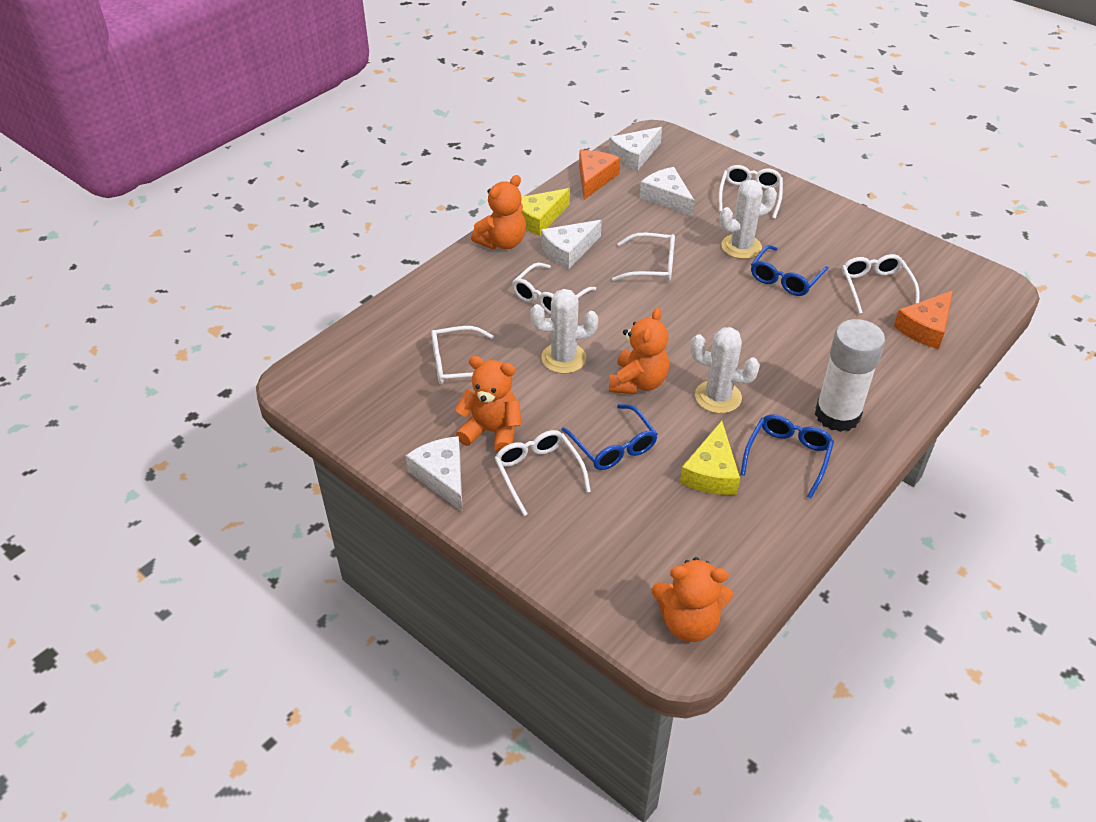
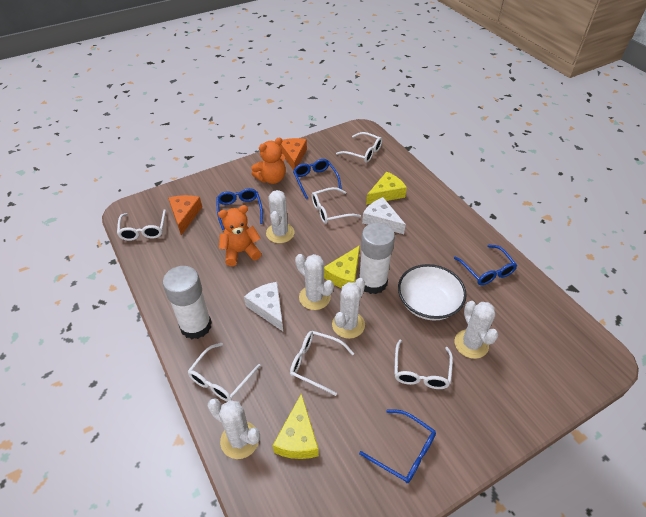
blue glasses: [562,404,658,470] [740,414,834,499] [751,245,829,296] = 3 -> [216,188,263,230] [293,159,342,199] [359,409,436,483] [454,245,517,285] = 4
orange teddy bear: [455,356,521,453] [471,175,526,249] [609,308,669,394] [652,557,733,642] = 4 -> [218,205,262,266] [251,138,286,184] = 2
white bowl: none = 0 -> [398,264,467,321] = 1
white cactus: [530,289,598,374] [691,327,760,413] [719,180,777,259] = 3 -> [208,398,260,459] [266,190,294,243] [295,254,334,310] [332,278,365,339] [455,301,498,359] = 5
white cheese: [406,436,462,512] [541,220,602,269] [609,127,662,171] [640,167,695,217] = 4 -> [244,282,283,331] [362,197,406,234] = 2
white glue stick: [815,319,885,432] = 1 -> [163,266,212,339] [359,222,395,294] = 2
yellow cheese: [521,188,570,236] [680,421,740,495] = 2 -> [273,393,319,459] [324,245,360,288] [366,172,407,205] = 3

